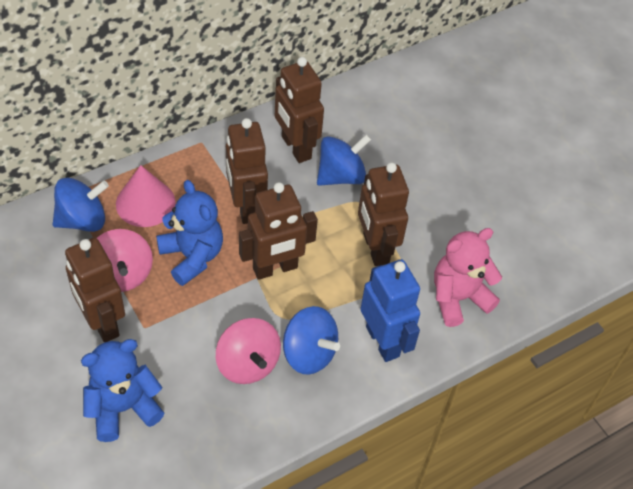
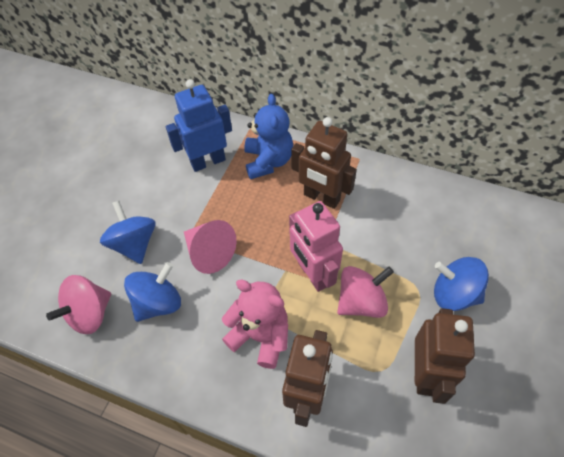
blue teddy bear: [81,339,164,442] [156,180,223,286] = 2 -> [244,94,293,179] = 1
brown robot: [65,238,125,342] [226,118,268,224] [239,182,318,280] [275,57,324,163] [358,162,409,266] = 5 -> [282,330,333,427] [291,117,357,209] [415,308,475,404] = 3
pink robot: none = 0 -> [289,201,343,292] = 1

